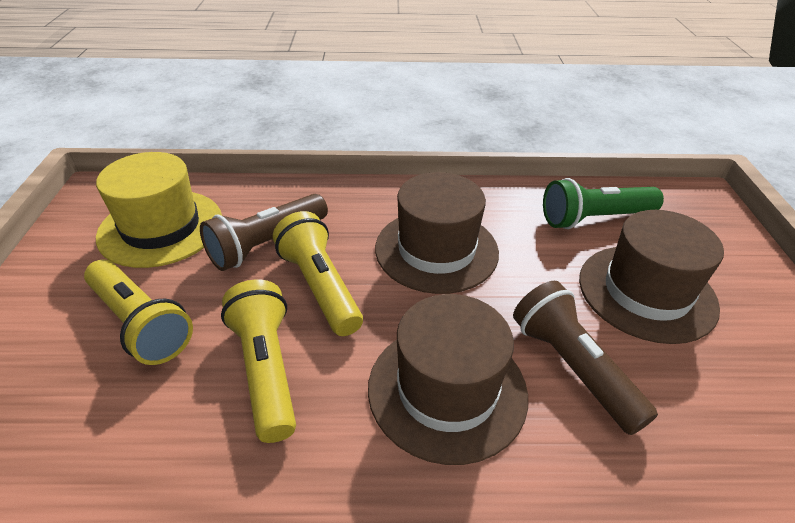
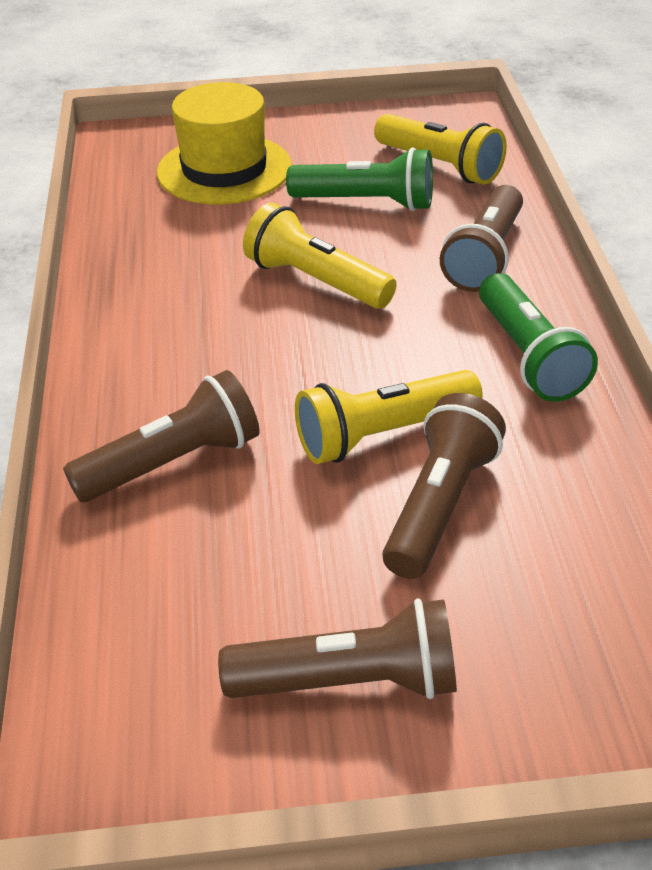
brown flashlight: [200,194,328,271] [513,281,658,435] = 2 -> [63,370,260,502] [218,598,457,699] [382,393,506,579] [440,185,523,292] = 4
brown hat: [368,294,528,465] [375,172,499,294] [579,210,724,344] = 3 -> none = 0
green flashlight: [543,178,664,229] = 1 -> [286,147,433,211] [479,273,598,402] = 2

